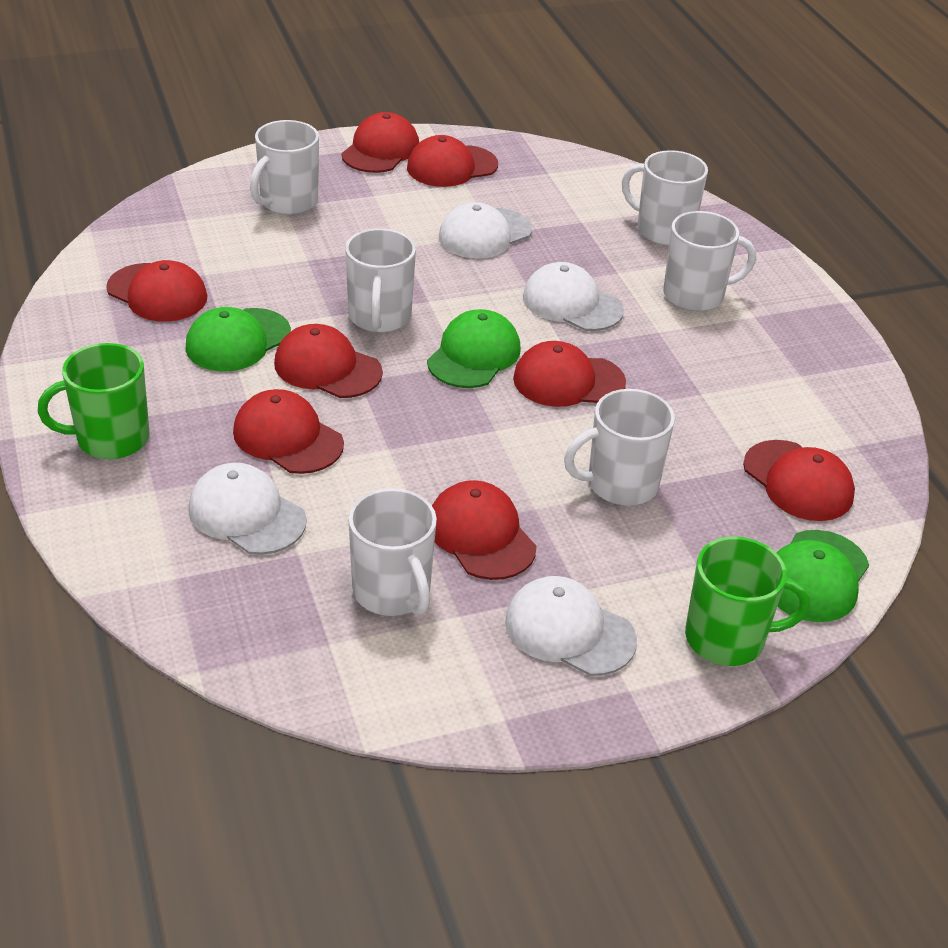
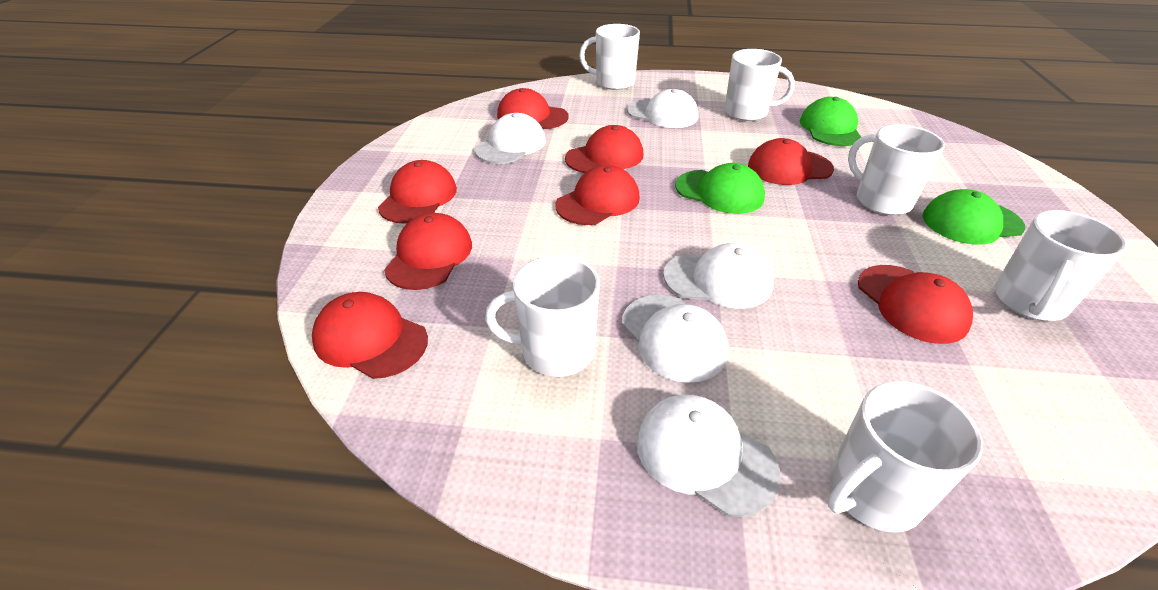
green mug: [38,343,150,459] [685,536,810,666] = 2 -> none = 0
white cap: [188,463,307,555] [439,202,532,259] [505,576,637,676] [523,262,624,331] = 4 -> [474,113,546,164] [622,295,729,383] [627,89,699,128] [636,395,780,517] [663,243,773,308] = 5

